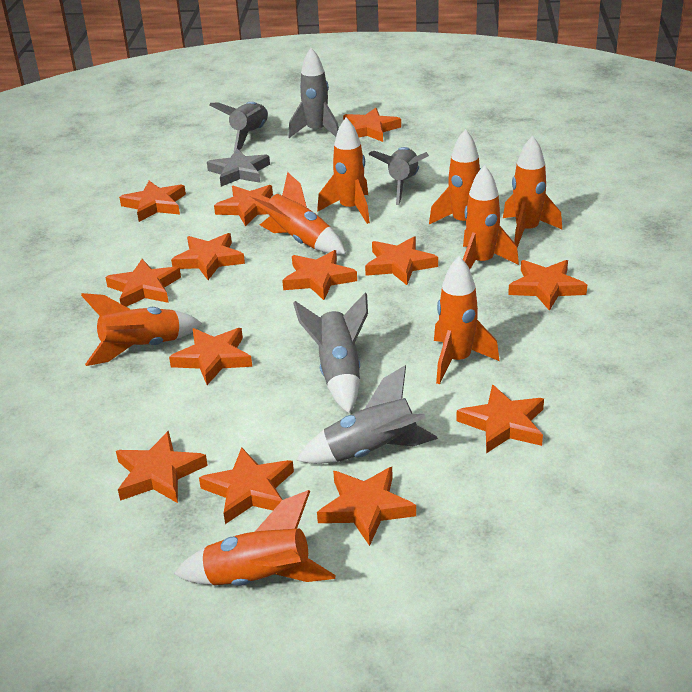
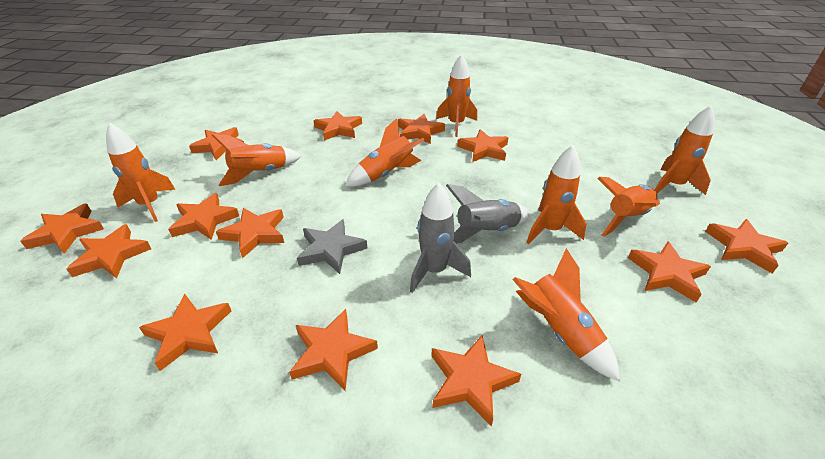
grey rocket: [210,102,268,152] [288,48,339,138] [293,293,368,413] [296,365,438,464] [368,147,429,205] = 5 -> [410,183,471,293] [446,184,531,244] = 2

